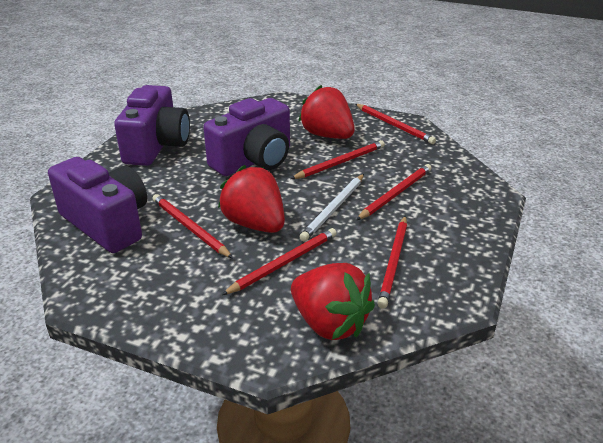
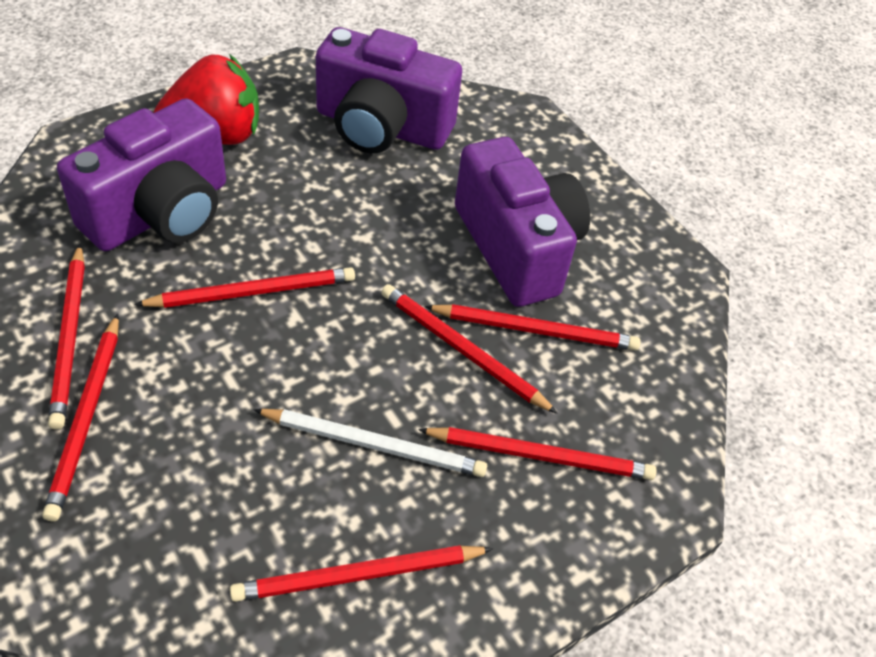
red pencil: [152,194,233,258] [222,228,337,295] [291,140,385,179] [355,104,436,144] [356,164,431,220] [377,216,407,309] = 6 -> [42,314,119,521] [48,244,85,430] [134,267,355,308] [230,545,493,602] [381,284,558,414] [418,427,657,480] [424,304,641,351] = 7
red strawberry: [218,165,285,233] [291,263,375,340] [298,85,355,139] = 3 -> [153,54,259,145] = 1

